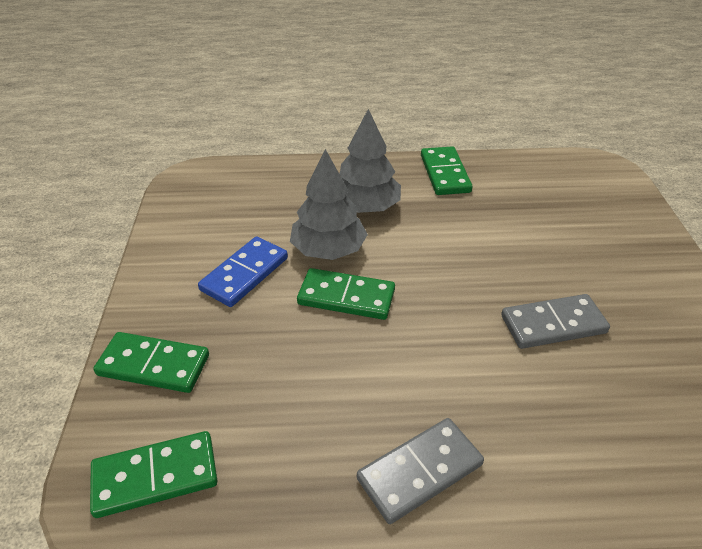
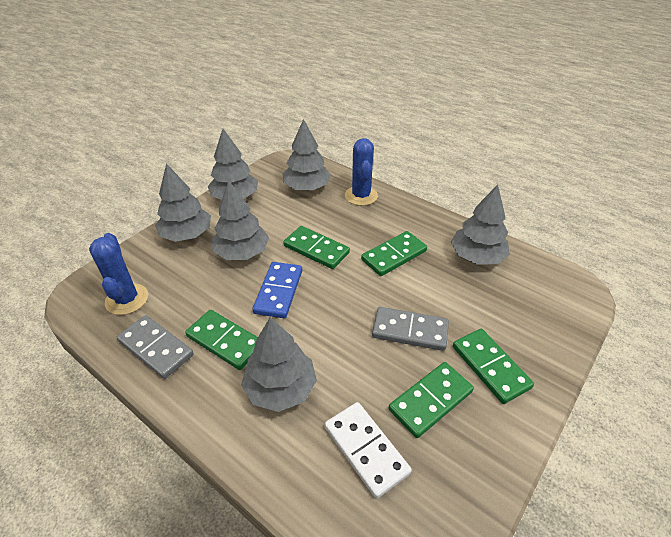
blue cactus: none = 0 -> [89,233,148,315] [345,138,378,206] = 2
green domino: [90,431,217,518] [93,332,209,393] [297,268,395,320] [421,146,473,195] = 4 -> [185,310,258,370] [283,226,350,269] [361,231,427,276] [389,362,474,438] [453,329,534,404] = 5
grey tree: [290,149,368,260] [340,109,401,213] = 2 -> [155,163,211,242] [208,129,258,200] [212,181,269,260] [241,317,317,412] [282,119,331,191] [451,185,510,265] = 6
white domino: none = 0 -> [325,402,412,499] = 1

